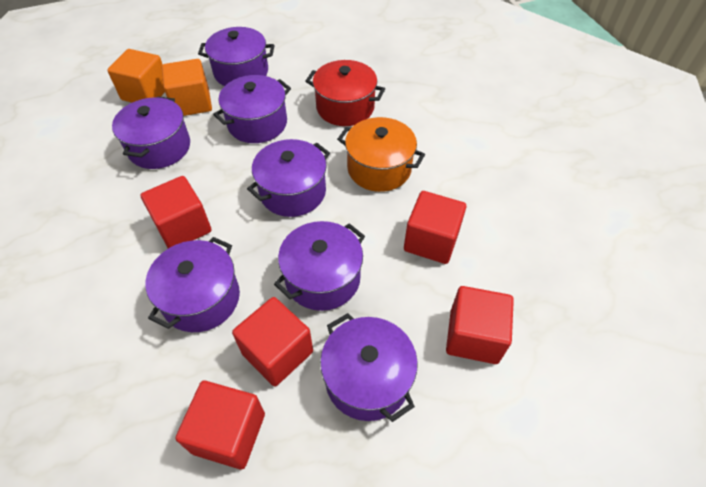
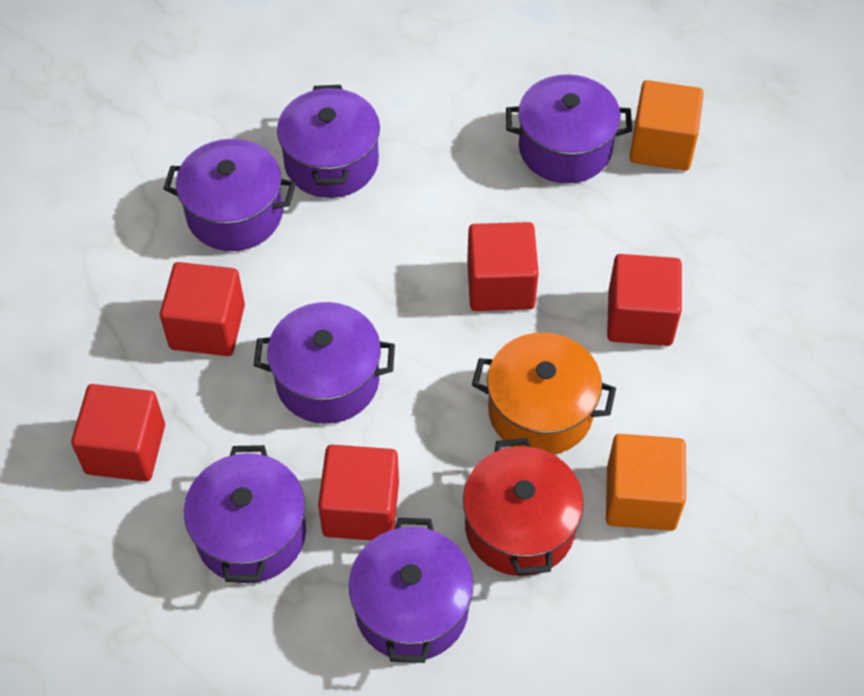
purple pot: [112,96,190,169] [146,237,240,332] [198,27,274,86] [213,75,291,143] [247,139,330,217] [274,221,365,311] [320,313,418,422] = 7 -> [163,139,296,251] [184,445,306,583] [254,302,395,424] [277,85,380,198] [349,518,474,663] [506,74,632,183] = 6

